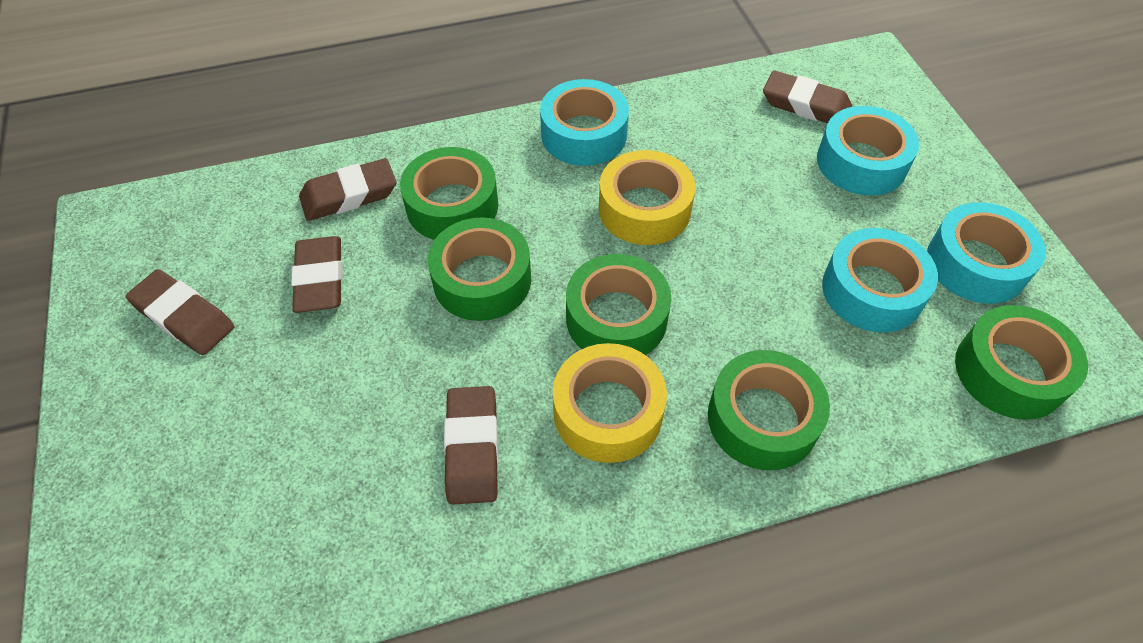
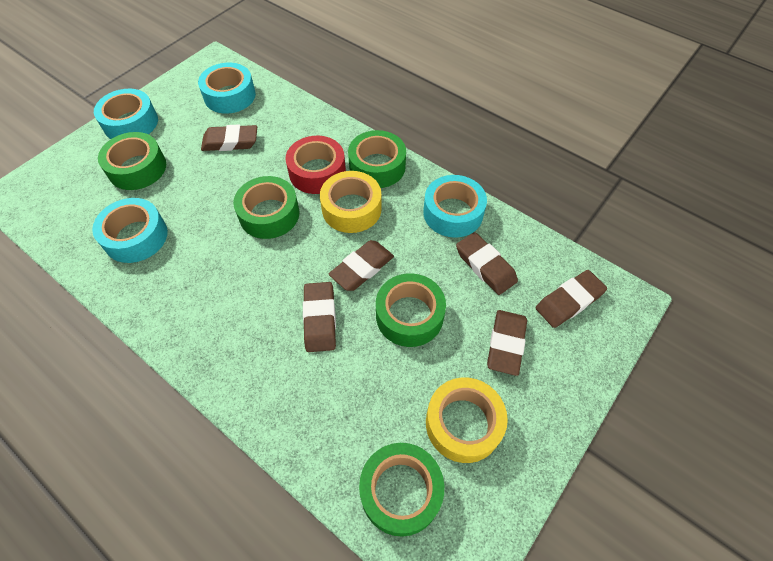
brown eraser: [126,269,234,355] [291,236,343,313] [299,158,396,221] [444,386,499,505] [763,71,852,123] = 5 -> [201,124,257,151] [303,282,336,352] [329,240,394,291] [456,232,518,295] [487,310,527,376] [536,270,607,328] = 6
red tape: none = 0 -> [285,136,346,194] = 1

